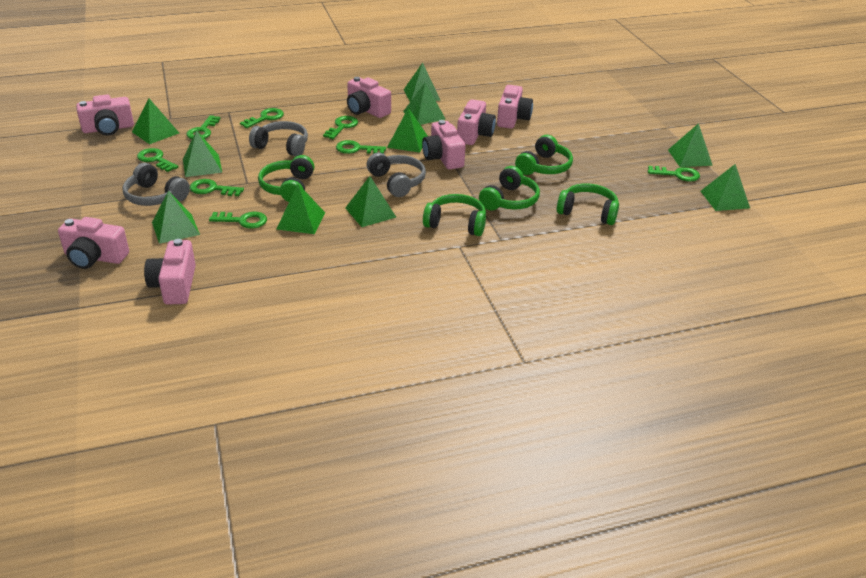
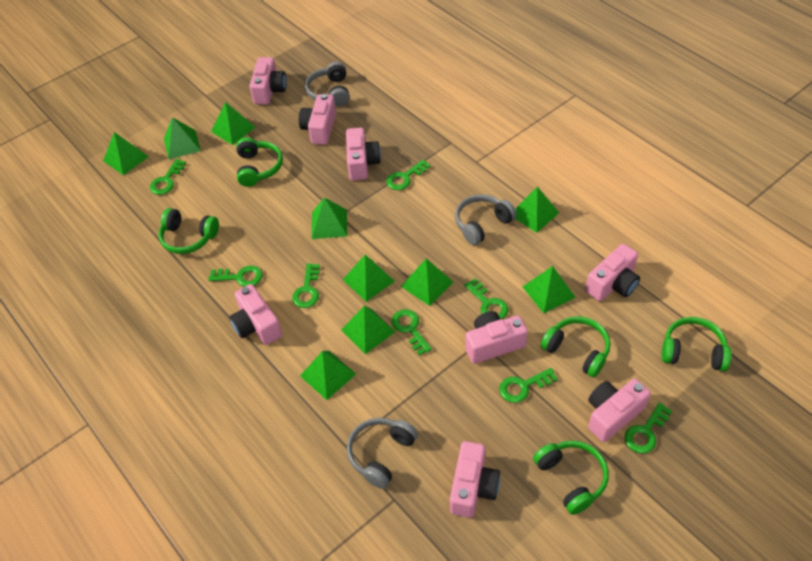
pink camera: [58,217,129,269] [76,94,134,135] [144,239,196,305] [347,77,391,118] [422,120,465,169] [457,99,496,145] [497,85,533,129] = 7 -> [229,284,282,345] [249,57,287,105] [299,94,336,145] [346,128,381,181] [450,441,500,518] [465,311,528,364] [585,244,640,301] [588,379,651,442] = 8

